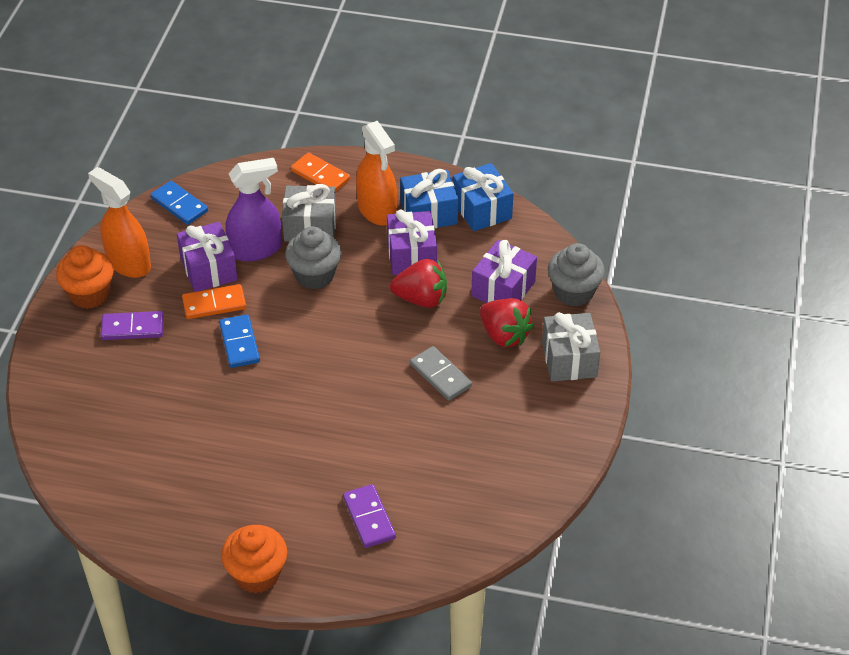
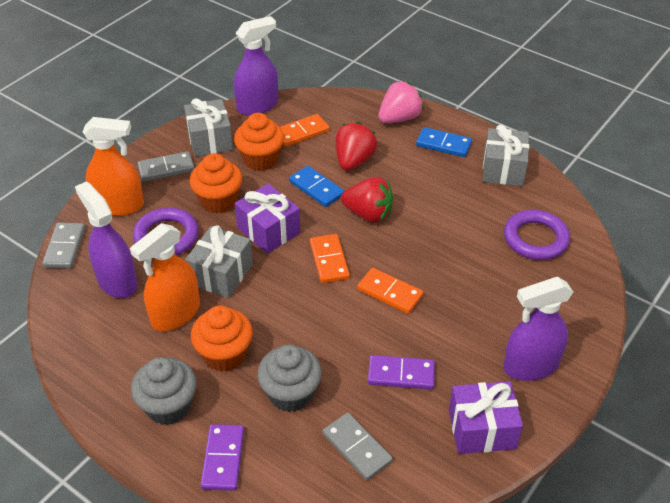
blue gift: [400,169,458,228] [453,163,513,231] = 2 -> none = 0
grey domino: [410,346,472,401] = 1 -> [42,223,85,269] [138,151,195,182] [323,412,393,480] = 3
grey gift: [282,184,336,242] [542,312,600,382] = 2 -> [184,98,233,157] [185,225,253,298] [482,125,529,186] = 3
orange cupcake: [56,245,114,309] [221,525,287,594] = 2 -> [190,153,242,214] [191,306,253,372] [234,113,284,171] = 3
orange domino: [182,284,246,319] [291,152,350,192] = 2 -> [280,114,329,147] [310,234,350,283] [357,268,423,314] = 3
pink strawberry: none = 0 -> [379,81,424,123] = 1
purple gift: [177,222,238,292] [387,210,437,275] [471,240,537,303] = 3 -> [235,184,300,254] [449,381,523,454] = 2
purple ring: none = 0 -> [133,208,199,255] [504,210,570,260] = 2
purple spray bottle: [225,158,282,261] = 1 -> [75,181,137,298] [234,16,278,116] [503,277,573,381] = 3

